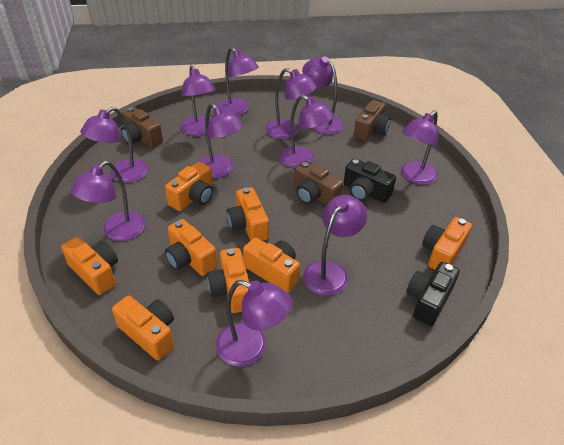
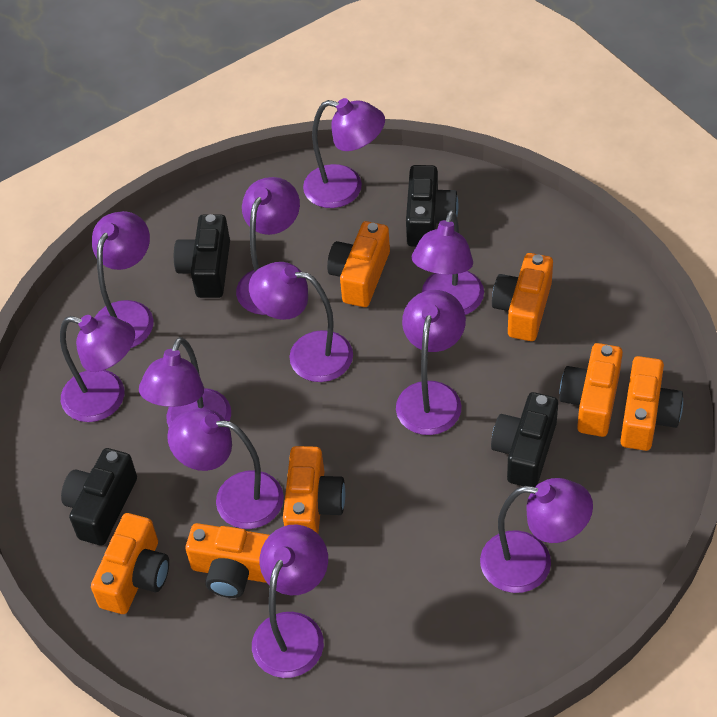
black camera: [344,158,396,203] [406,262,460,326] = 2 -> [61,448,137,545] [174,214,230,298] [406,165,458,247] [491,392,558,487] = 4
brown camera: [121,107,163,148] [294,161,343,205] [354,100,391,141] = 3 -> none = 0
orange camera: [61,237,118,295] [112,295,174,360] [165,162,213,211] [165,219,217,276] [207,248,249,313] [227,187,269,241] [243,237,300,293] [422,217,472,270] = 8 -> [91,513,169,614] [185,523,270,598] [283,446,345,534] [327,221,390,307] [492,253,553,341] [560,343,623,437] [620,356,683,451] = 7

